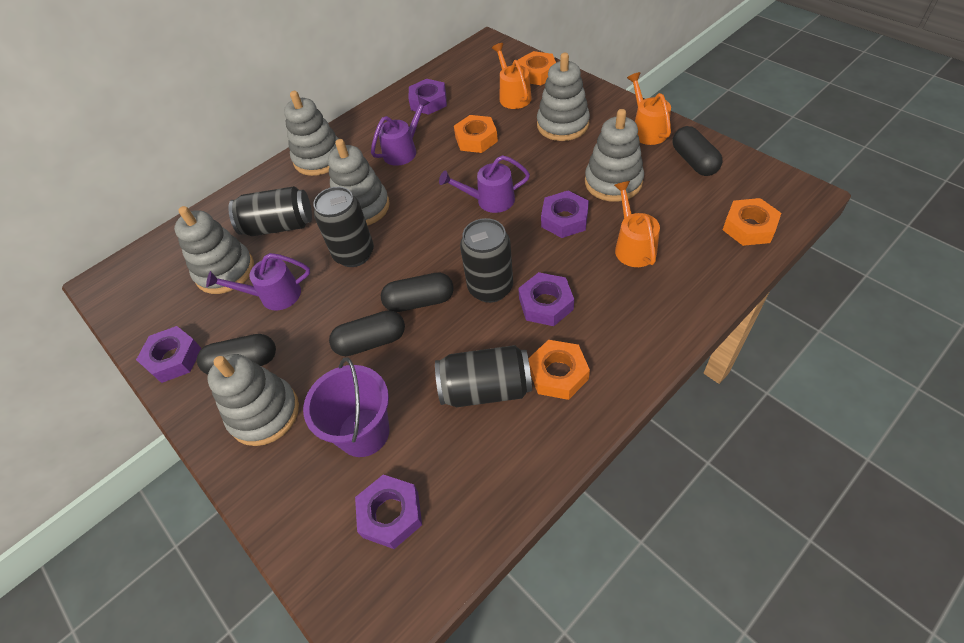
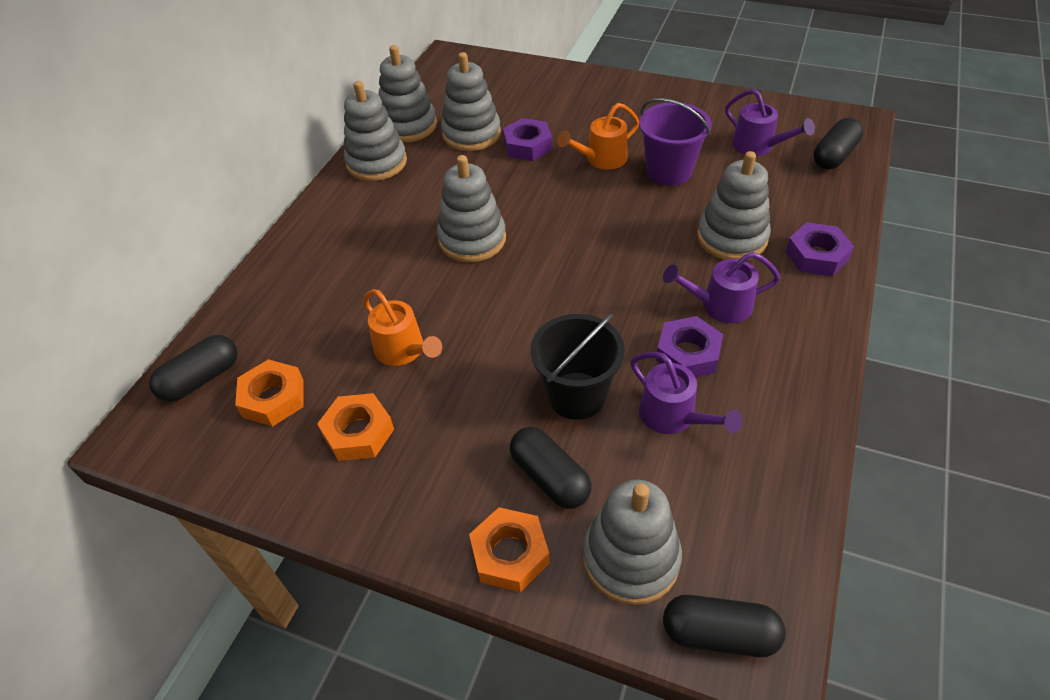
black bucket: none = 0 -> [531,314,625,420] = 1
black can: [228,186,312,236] [313,187,374,267] [435,345,532,407] [460,218,513,303] = 4 -> none = 0
orange nut: [454,115,498,153] [518,51,556,85] [528,340,590,400] [723,198,781,246] = 4 -> [235,359,304,427] [317,393,394,461] [469,507,550,592] = 3
orange watering can: [492,43,532,109] [614,181,660,267] [627,72,671,145] = 3 -> [363,289,442,366] [557,103,639,170] = 2
purple nut: [136,326,202,383] [355,475,422,549] [409,79,447,115] [518,272,574,326] [541,191,589,238] = 5 -> [503,118,552,161] [656,316,723,377] [785,222,854,276] = 3

